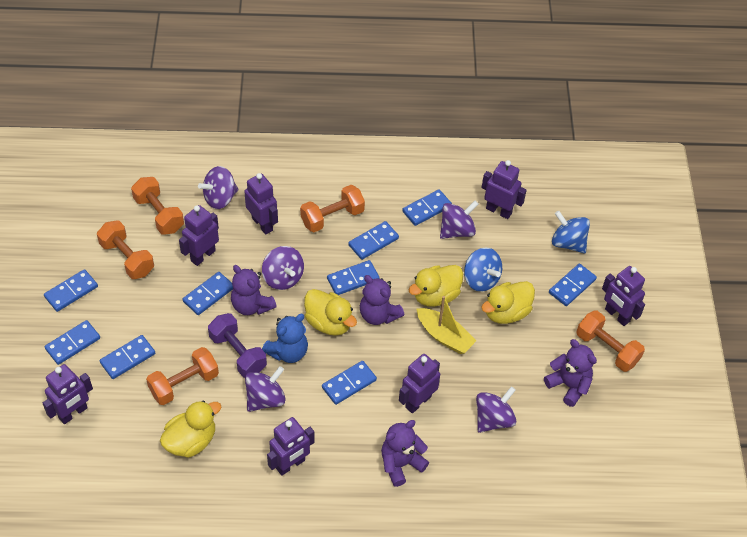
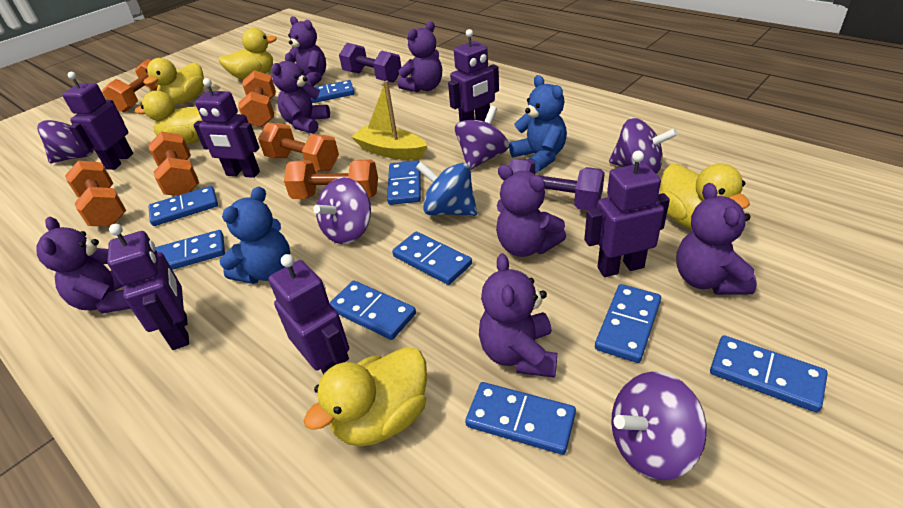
blue spinning top: [464,248,502,292] [552,211,590,253] = 2 -> [416,161,477,216] = 1
blue teddy bear: [262,314,308,363] = 1 -> [220,186,290,284] [509,75,567,173] = 2
orange dumbbell: [97,221,154,279] [131,177,184,235] [146,347,219,405] [300,185,365,232] [577,310,645,372] = 5 -> [65,160,126,226] [102,59,158,112] [148,131,199,196] [238,70,276,127] [258,123,339,171] [284,160,378,199] = 6
purple dumbbell: [208,313,267,378] = 1 -> [339,43,401,83] [509,158,605,210] = 2
purple robot: [43,364,93,424] [179,205,219,266] [244,173,278,235] [267,417,315,476] [399,354,440,413] [482,160,527,219] [602,266,645,326] = 7 -> [62,72,133,170] [107,224,189,350] [194,78,260,178] [268,254,349,375] [448,29,499,122] [584,151,670,277] = 6
purple teddy bear: [231,265,277,315] [360,275,404,325] [381,420,429,487] [544,339,597,407] = 4 -> [36,217,131,314] [272,53,330,134] [288,16,326,86] [398,21,442,92] [479,253,557,378] [496,165,566,257] [676,183,757,295] = 7
yellow duck: [160,401,221,458] [304,289,357,336] [409,265,463,307] [481,281,535,324] = 4 -> [135,91,203,144] [143,58,204,104] [218,28,277,80] [303,347,427,446] [659,164,750,229] = 5

